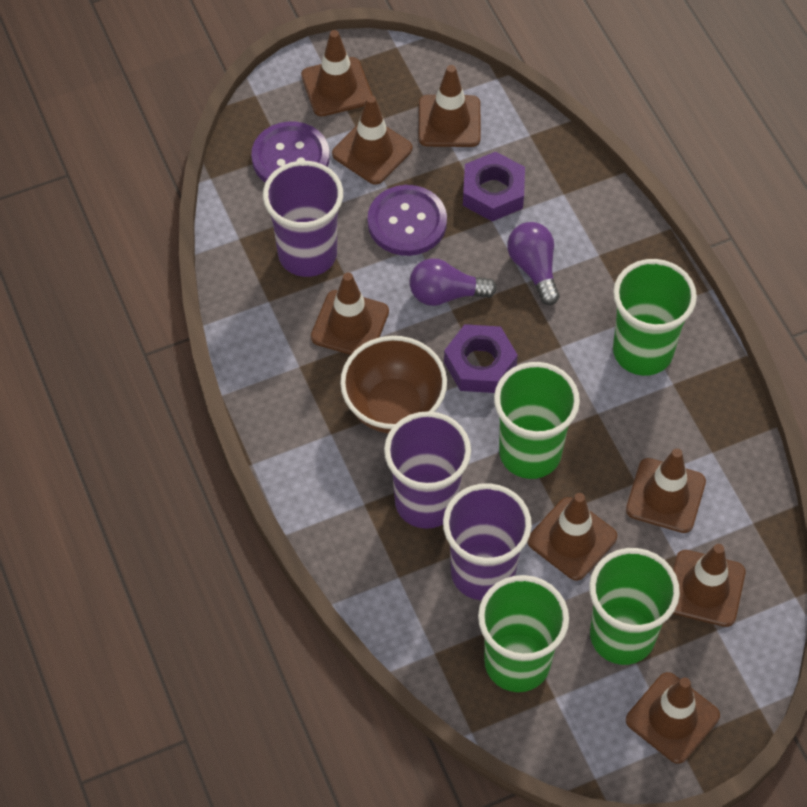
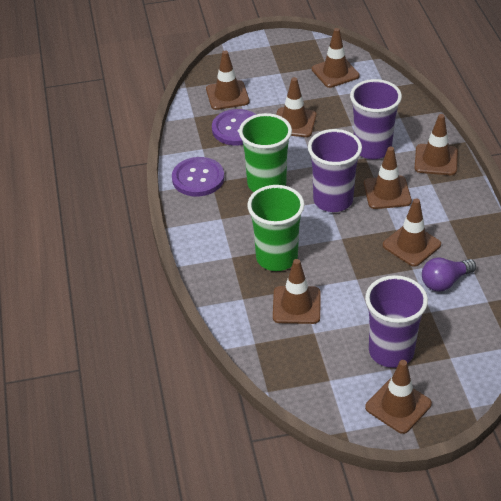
brown bowl: [340,336,447,434] = 1 -> none = 0
green cup: [478,575,569,692] [494,362,580,479] [589,548,680,665] [613,259,697,376] = 4 -> [239,113,292,192] [247,185,304,271] = 2
purple light bulb: [409,258,497,306] [507,222,559,305] = 2 -> [422,258,476,292] = 1
purple nut: [444,324,518,393] [463,152,525,221] = 2 -> none = 0

